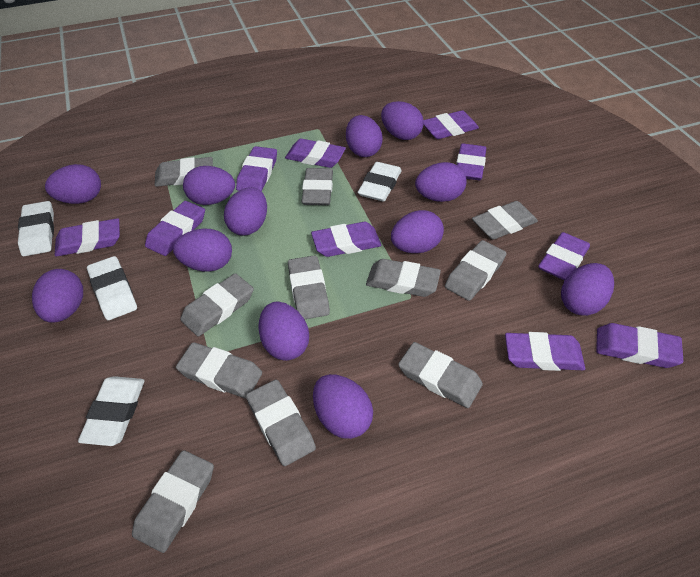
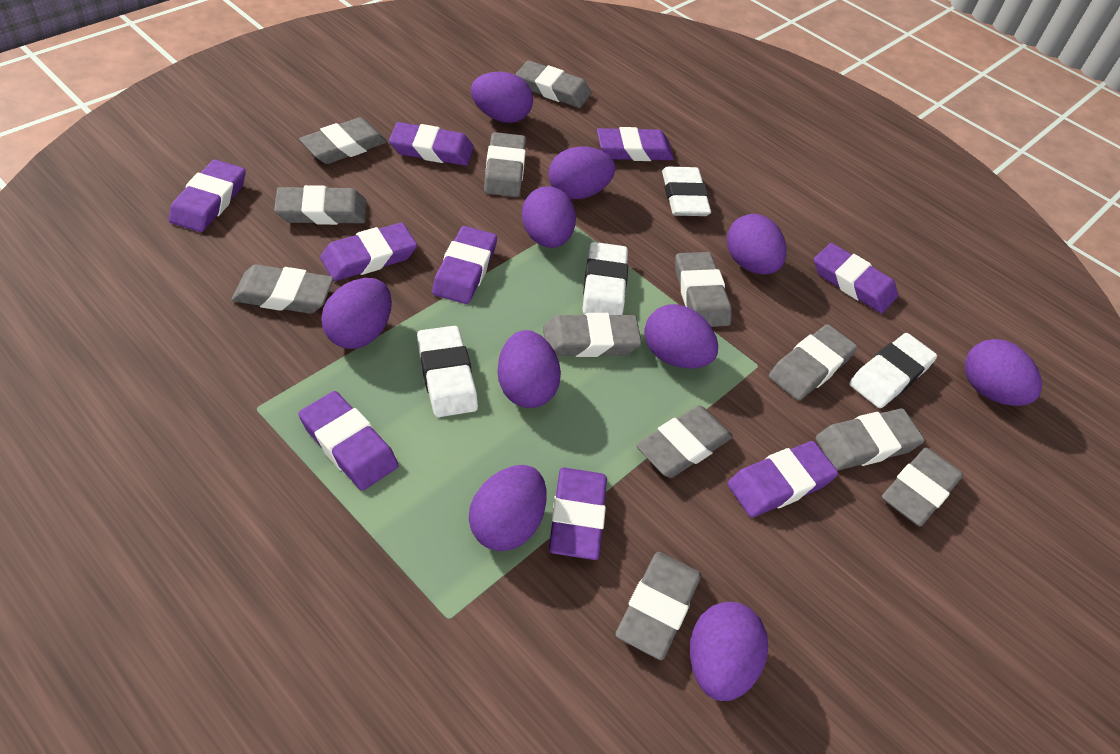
grey eraser: [132,450,214,553] [155,157,213,187] [176,342,262,399] [180,273,254,337] [246,380,316,466] [288,255,330,319] [301,168,333,205] [366,259,441,297] [398,342,483,408] [445,240,507,301] [472,201,538,239] = 11 -> [231,264,334,314] [274,185,366,225] [299,117,387,164] [484,132,526,197] [516,60,591,108] [543,313,642,357] [615,552,701,660] [636,405,733,478] [675,252,732,327] [769,324,857,401] [815,409,925,470] [882,447,963,527] = 12
purple egg: [32,269,83,323] [45,164,101,204] [173,228,232,272] [183,166,235,205] [224,187,267,236] [259,302,309,361] [313,374,373,439] [346,115,383,157] [381,101,424,140] [391,210,444,253] [415,162,467,202] [561,263,614,316] = 12 -> [321,278,392,349] [469,465,546,551] [471,72,533,123] [497,330,561,408] [522,186,576,248] [548,147,616,199] [644,304,718,368] [690,602,768,701] [727,214,787,275] [965,339,1042,406] = 10
purple eraser: [55,218,120,257] [145,201,205,256] [236,146,277,191] [285,139,346,168] [311,222,381,257] [423,110,479,139] [456,143,486,180] [505,332,585,371] [538,232,590,281] [596,323,684,368] = 10 -> [169,159,246,232] [298,391,398,491] [320,223,417,281] [389,122,474,166] [432,226,497,304] [549,467,607,560] [597,127,674,161] [727,441,838,517] [814,243,898,313] = 9

